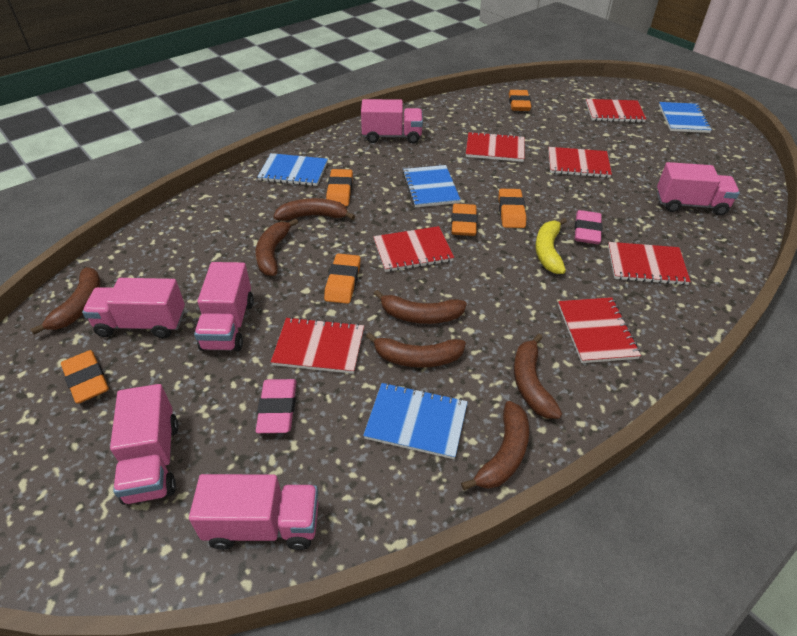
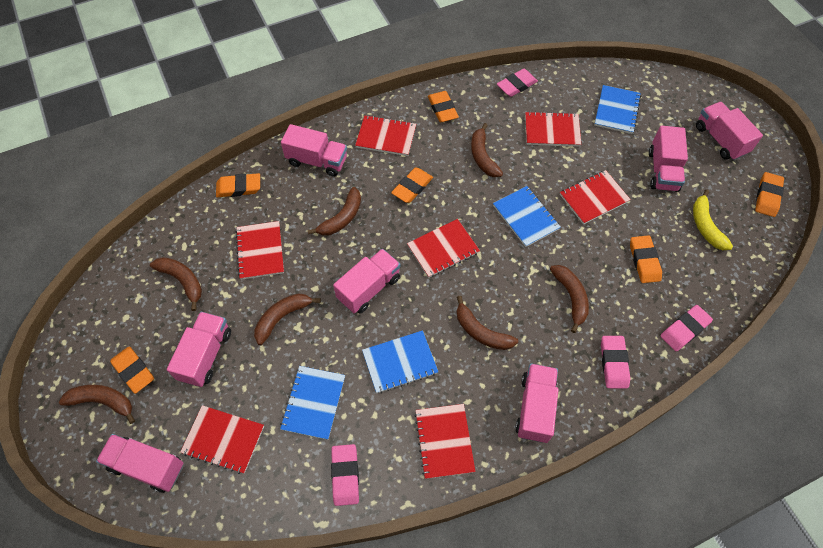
pink eraser: [256,379,297,433] [574,210,602,244] = 2 -> [331,444,359,506] [497,69,538,97] [601,336,630,389] [661,305,713,351] = 4
pink truck: [82,278,185,338] [110,384,179,505] [189,474,318,550] [194,262,254,351] [361,99,423,143] [657,162,740,216] = 6 -> [96,434,184,493] [167,312,231,387] [281,124,347,177] [333,249,401,313] [515,363,559,443] [649,126,688,192] [696,102,763,160] = 7

